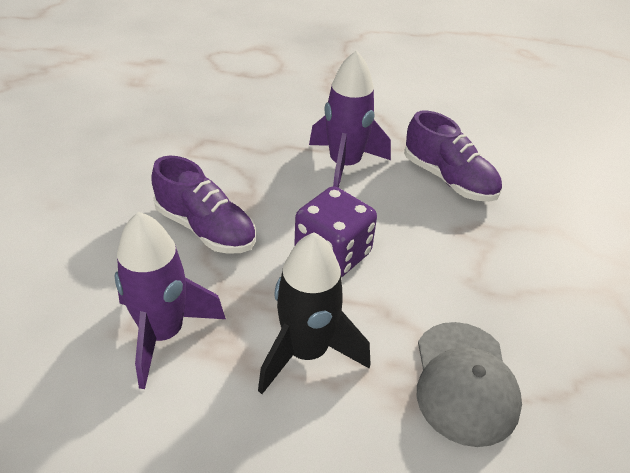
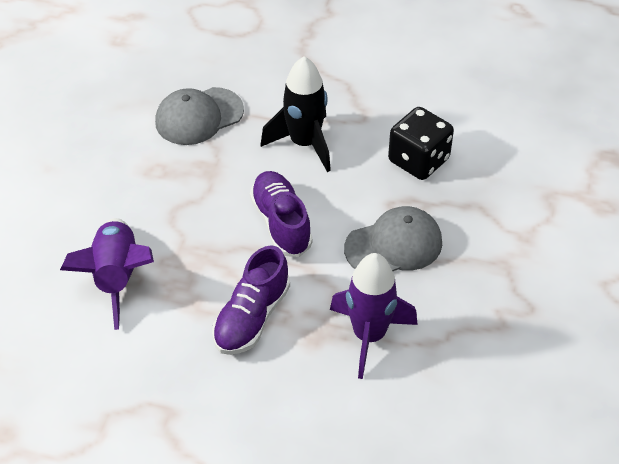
black dice: none = 0 -> [388,107,454,180] = 1
grey cap: [417,322,522,447] = 1 -> [155,87,244,145] [344,206,442,271] = 2
purple dice: [294,186,377,277] = 1 -> none = 0

